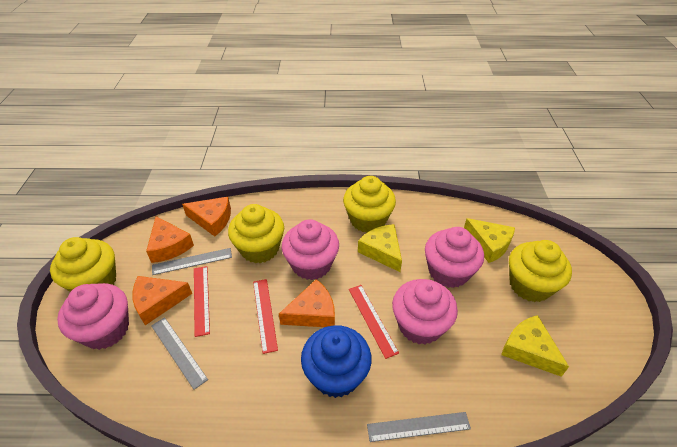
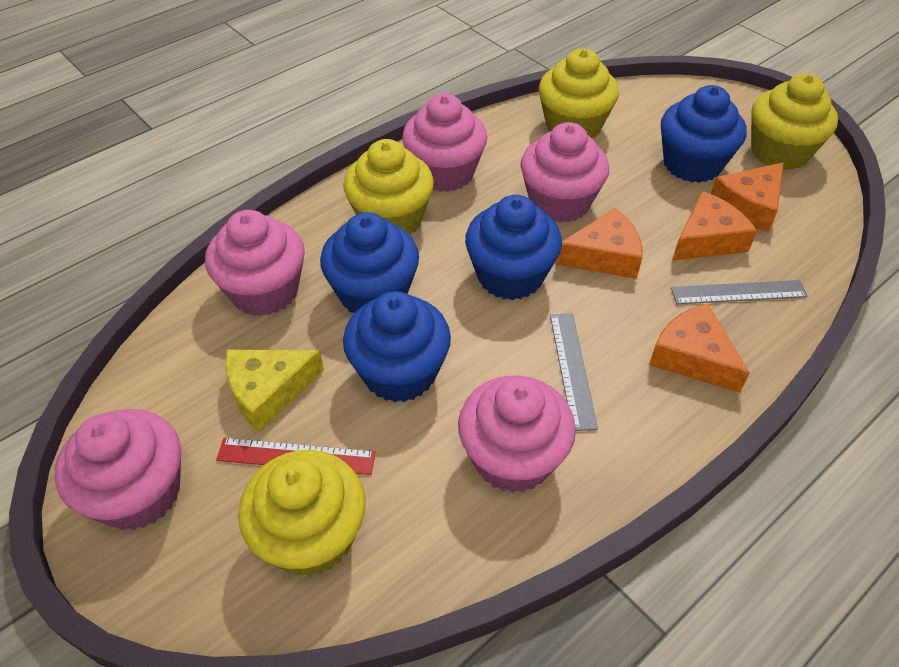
blue cupcake: [301,325,372,398] = 1 -> [320,212,419,313] [343,291,451,402] [465,195,562,300] [661,85,747,183] = 4
grey ruler: [151,317,208,390] [152,248,232,275] [367,412,471,442] = 3 -> [550,314,598,431] [671,280,808,304] = 2
pink cupcake: [57,283,129,350] [282,219,339,280] [392,279,458,345] [425,227,484,288] = 4 -> [55,409,181,530] [205,210,305,316] [402,94,487,192] [458,376,576,493] [521,122,609,223] = 5
red ruler: [194,266,210,337] [253,279,278,354] [349,285,399,359] = 3 -> [216,438,376,475] = 1
yellow cheese: [358,224,402,272] [464,218,515,263] [501,315,569,377] = 3 -> [225,350,324,432] = 1

